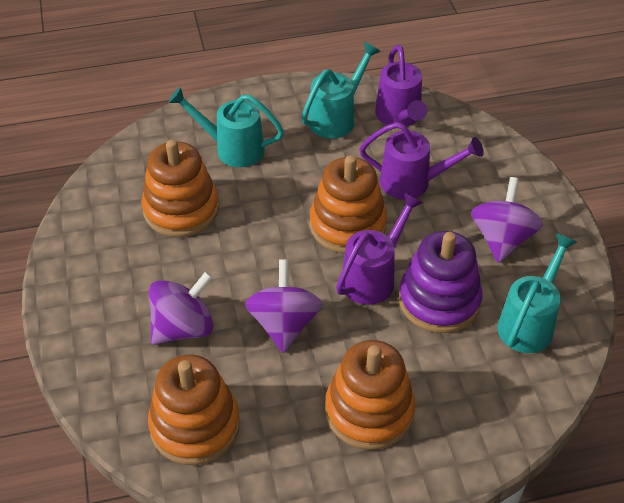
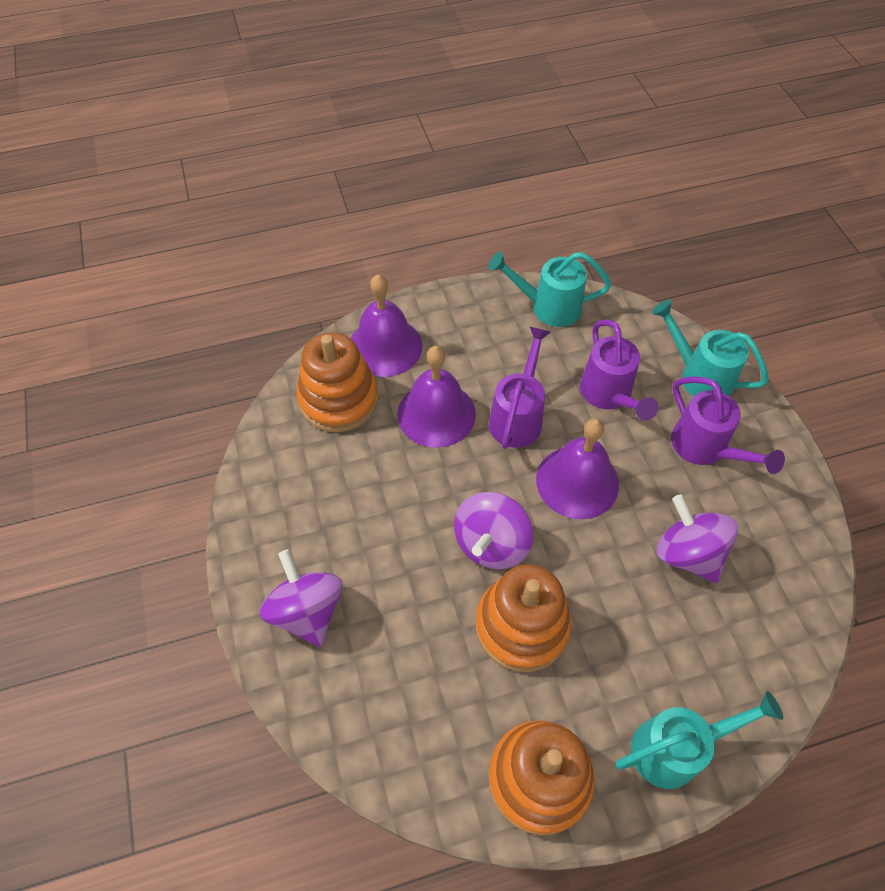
orange stacking toy: [141,139,219,237] [148,355,240,465] [310,155,387,253] [325,340,415,450] = 4 -> [297,333,379,432] [476,564,572,672] [488,720,595,835] = 3
purple bell: none = 0 -> [351,274,422,377] [397,346,476,448] [536,418,619,519] = 3
purple stacking toy: [399,231,483,333] = 1 -> none = 0

